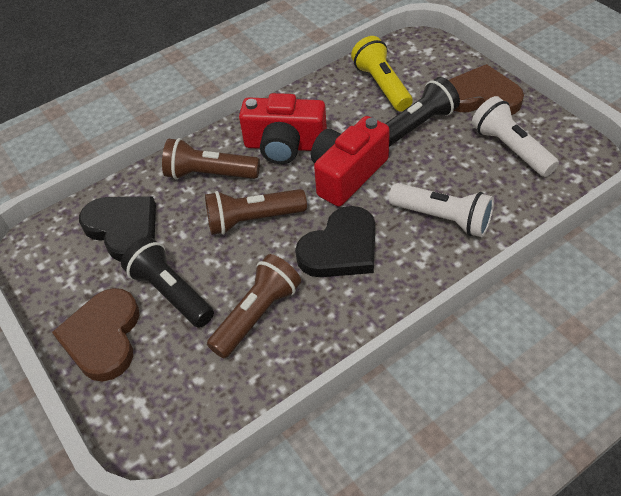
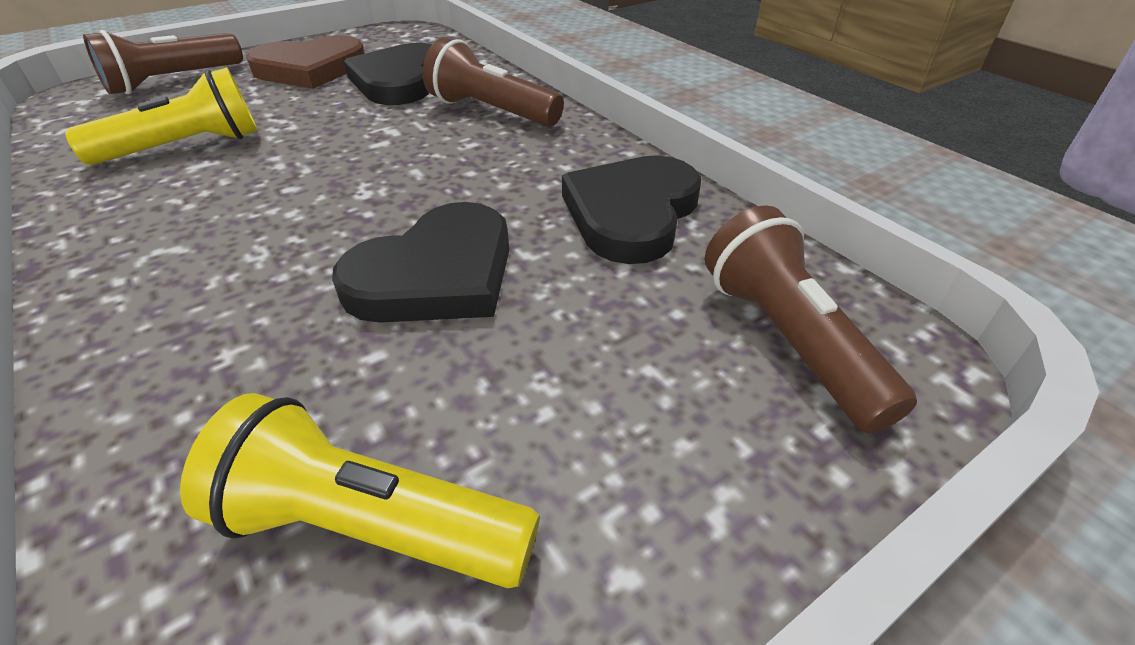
black flashlight: [121,237,214,328] [385,77,460,147] = 2 -> none = 0
black heart: [79,196,156,262] [295,206,375,277] = 2 -> [332,202,509,323] [344,43,432,105] [562,155,701,264] = 3
brown heart: [52,288,139,382] [449,64,524,115] = 2 -> [246,35,365,89] = 1
red camera: [239,93,327,164] [311,116,390,207] = 2 -> none = 0
white flashlight: [389,183,494,237] [472,96,559,177] = 2 -> none = 0
yellow flashlight: [351,36,413,112] = 1 -> [65,67,258,165] [180,393,540,588] = 2

